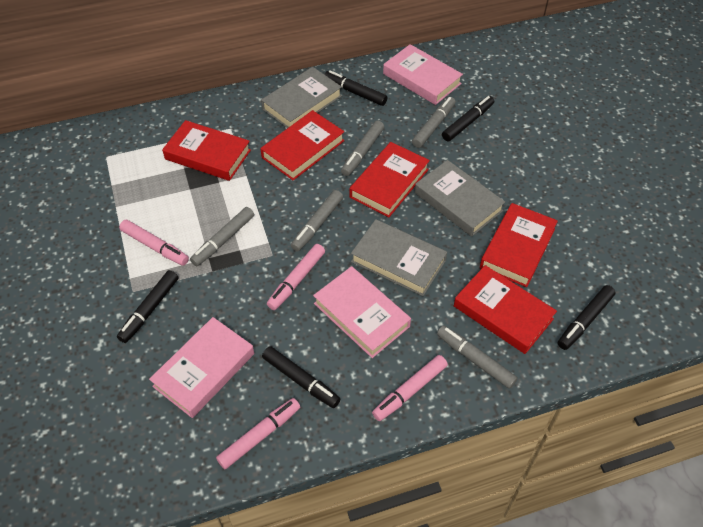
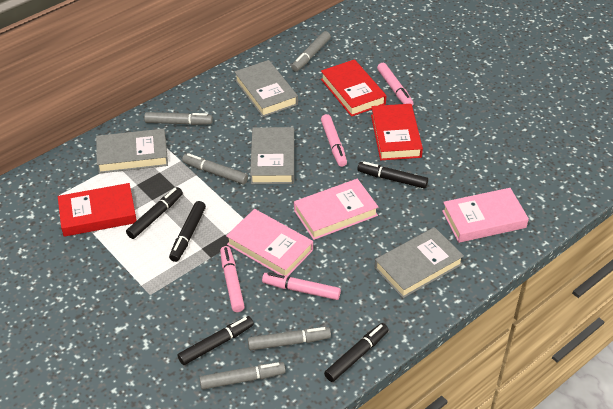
grey book: [261,67,342,128] [351,219,447,296] [415,160,505,237] = 3 -> [96,129,168,174] [234,60,298,117] [250,127,294,184] [374,227,464,298] = 4
red book: [162,120,251,181] [260,110,345,180] [349,142,430,217] [454,265,557,354] [480,203,558,287] = 5 -> [58,183,137,237] [321,59,386,117] [371,104,423,160] = 3

